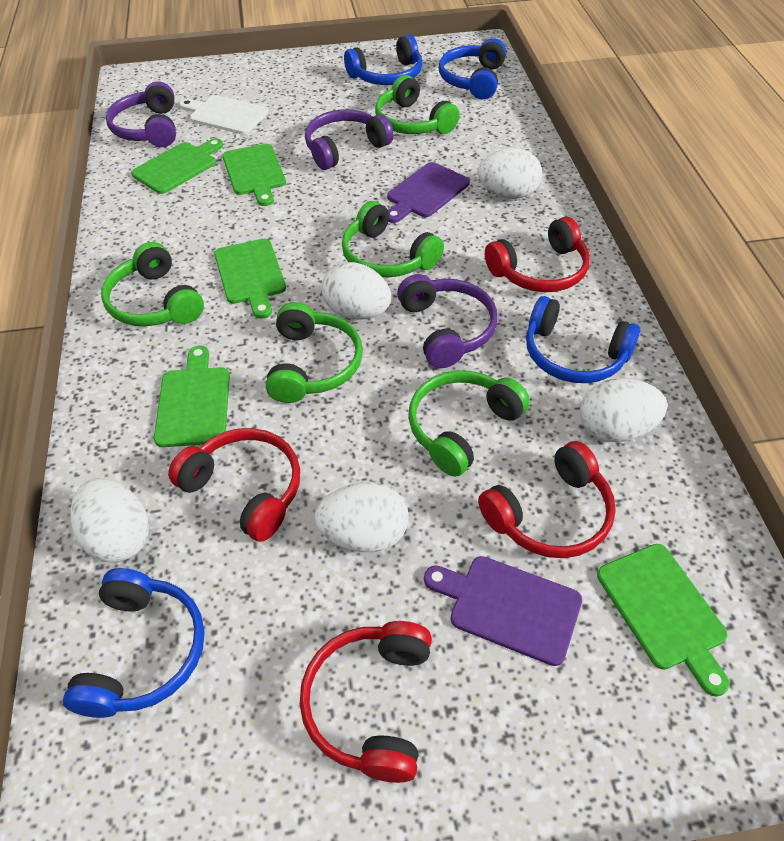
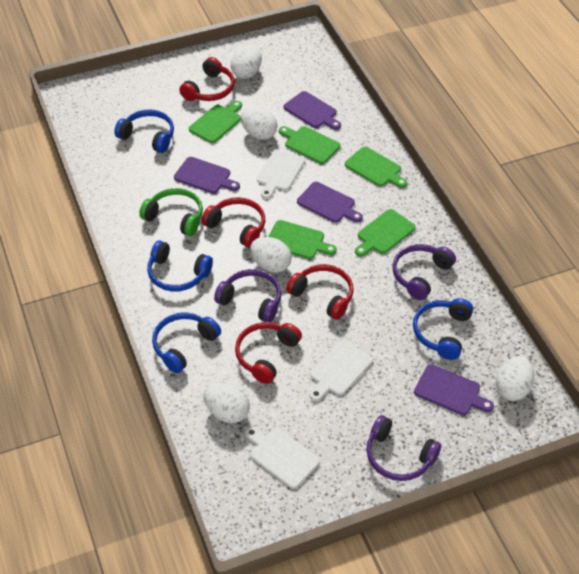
green headphones: [101,242,204,326] [266,302,363,403] [342,201,444,277] [375,75,459,134] [408,370,530,477] = 5 -> [139,188,203,236] = 1
purple cutting board: [387,162,470,223] [424,556,582,666] = 2 -> [174,157,240,194] [284,91,341,130] [297,182,363,223] [414,364,494,415] = 4
white cutting board: [179,95,268,134] = 1 -> [245,427,320,489] [257,150,305,199] [310,340,373,401] = 3

